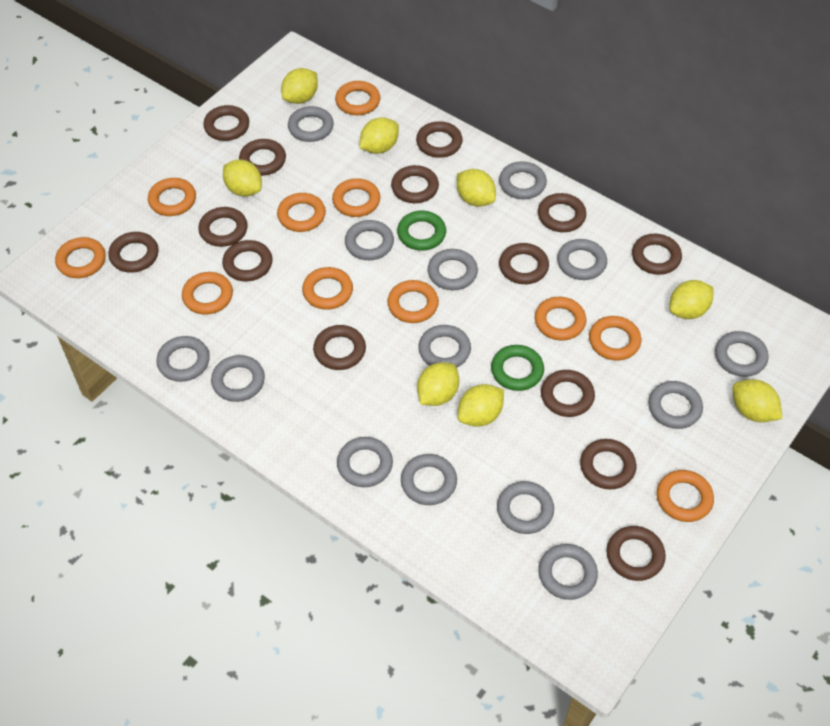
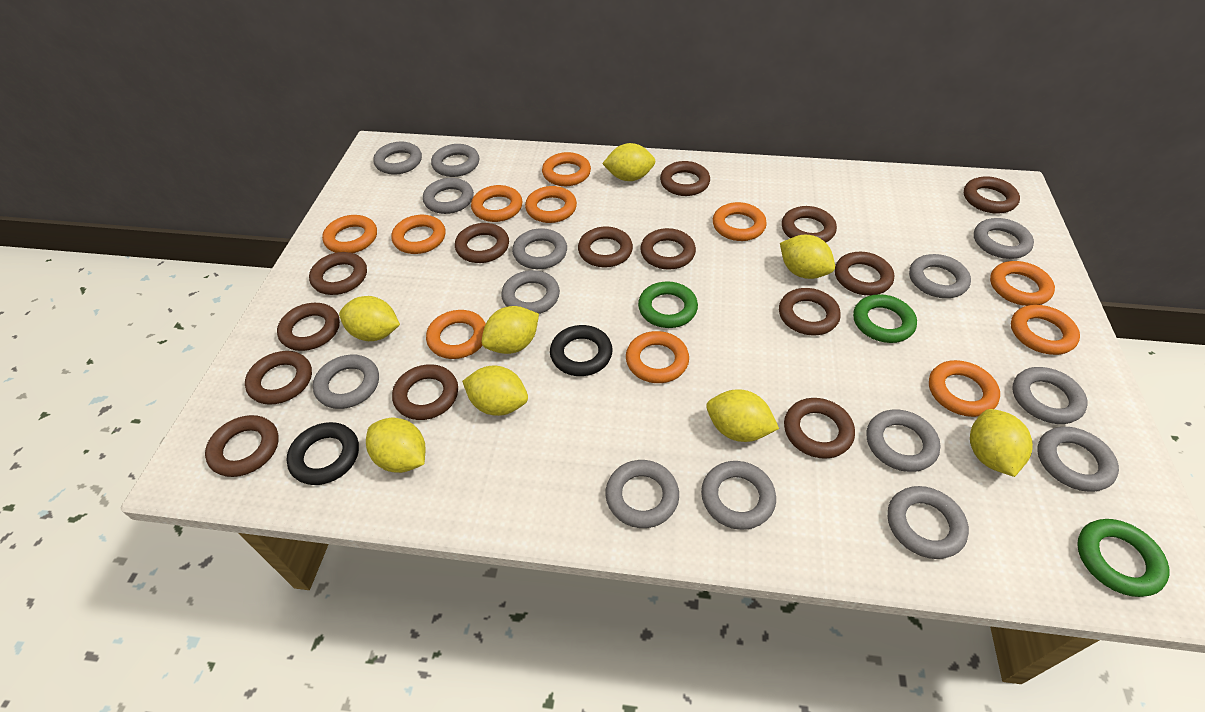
black ring: none = 0 -> [286,422,359,485] [550,325,613,376] = 2
green ring: [397,211,446,251] [491,345,544,391] = 2 -> [638,281,698,328] [853,294,917,343] [1077,519,1169,597] = 3

